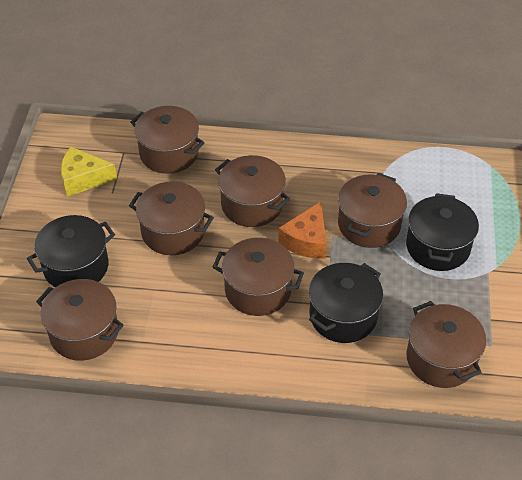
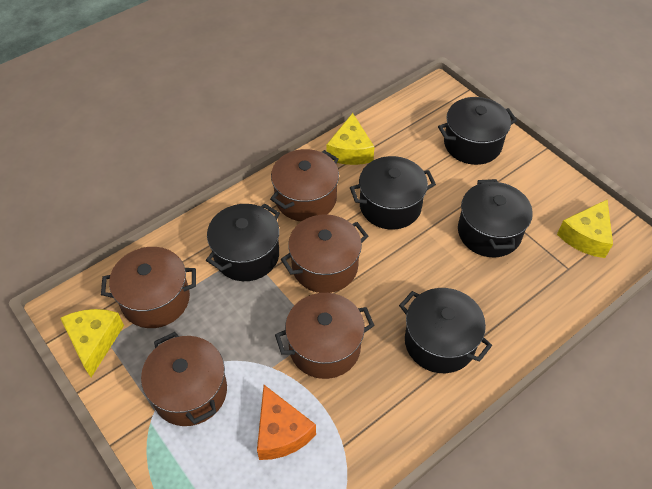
black pot: [27,215,115,288] [309,263,383,343] [406,193,479,271] = 3 -> [206,203,280,281] [350,156,436,230] [399,288,492,373] [438,97,517,165] [458,179,533,257] = 5
brown pot: [36,279,124,361] [129,181,214,255] [130,106,205,174] [213,238,304,316] [215,155,290,227] [338,173,407,248] [406,301,486,388] = 7 -> [101,247,196,328] [141,332,227,426] [270,149,339,221] [275,293,375,379] [281,214,368,293] = 5
yellow cheese: [61,147,117,197] = 1 -> [60,309,124,377] [327,113,374,165] [557,200,613,258] = 3

